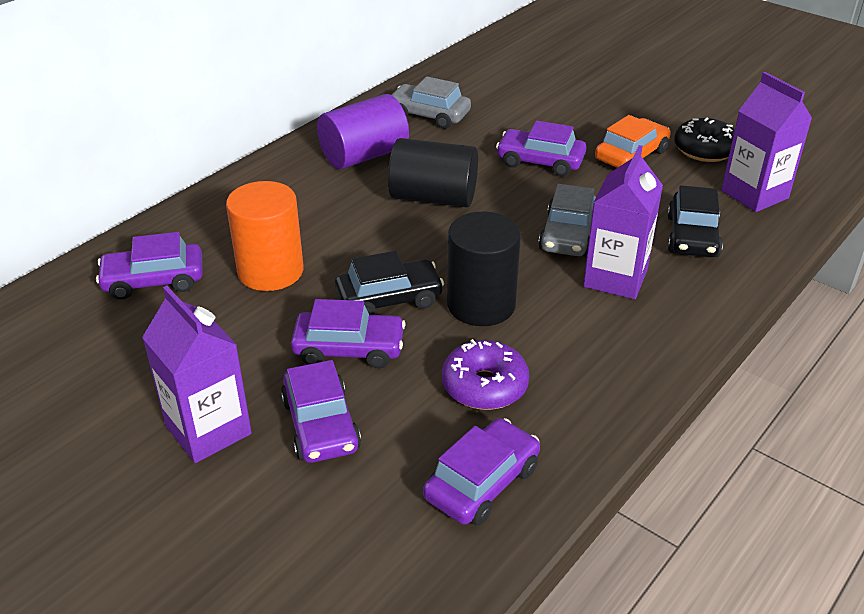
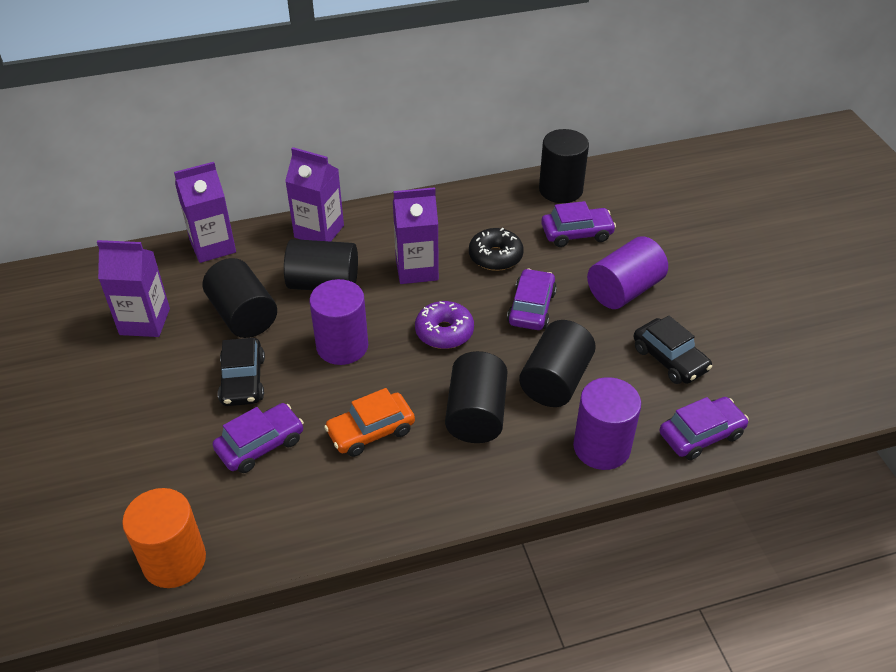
black cylinder: [388,138,478,208] [447,212,521,326] = 2 -> [203,258,277,338] [284,239,358,290] [445,351,508,443] [519,320,596,407] [539,129,589,203] = 5
grey car: [392,77,471,129] [538,184,596,256] = 2 -> none = 0
purple car: [96,232,203,300] [281,360,361,463] [291,299,406,369] [423,418,540,526] [496,121,586,176] = 5 -> [212,403,304,473] [507,269,557,330] [541,201,616,247] [659,397,749,460] = 4
purple carton: [142,286,252,463] [583,145,663,299] [721,72,812,212] = 3 -> [97,240,170,337] [174,162,236,263] [285,147,344,241] [393,187,439,284] = 4
purple cylinder: [317,94,409,169] = 1 -> [309,279,368,365] [573,377,641,470] [587,236,668,309] = 3

